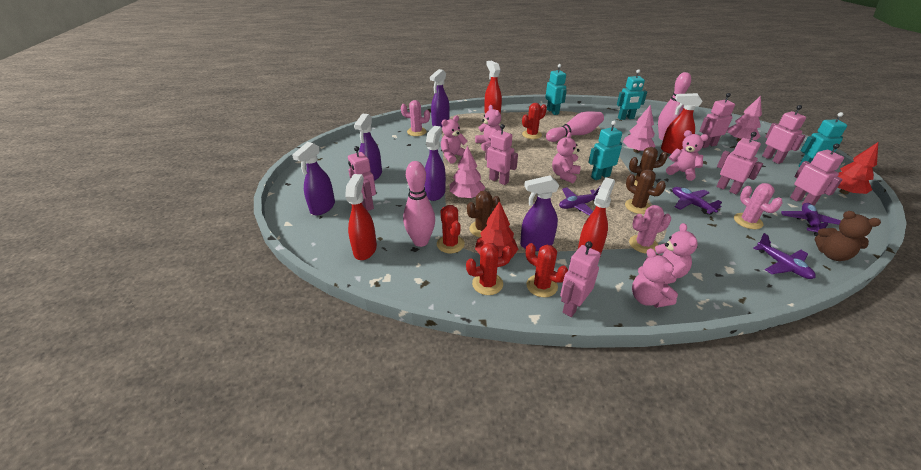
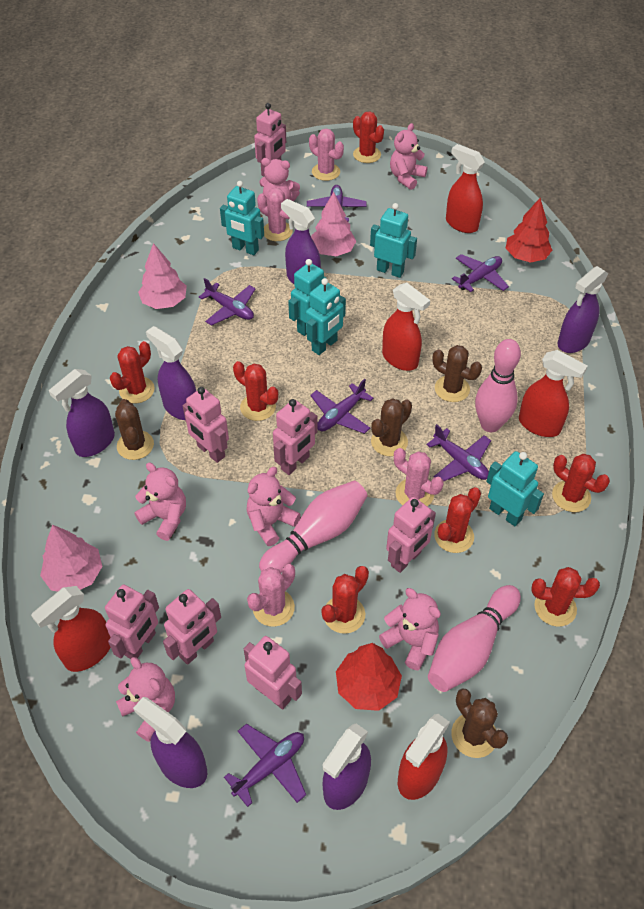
brown cactus: [467,191,500,237] [625,169,666,214] [629,147,668,186] = 3 -> [115,399,154,460] [371,398,412,456] [432,345,482,402] [451,689,508,758] = 4
brown teddy bear: [815,211,881,261] = 1 -> none = 0
pink cactus: [401,100,430,136] [629,205,671,254] [734,183,783,229] = 3 -> [247,564,295,627] [257,188,293,241] [309,129,344,181] [394,448,444,507] = 4
purple plane: [559,186,600,216] [672,187,722,215] [753,233,816,279] [781,203,841,236] = 4 -> [199,278,256,326] [224,724,306,807] [307,185,367,222] [310,379,374,434] [426,424,491,481] [452,254,509,292] = 6
purple spray bottle: [292,142,335,215] [354,113,382,181] [424,126,446,201] [430,69,449,127] [520,176,560,251] = 5 -> [49,369,115,457] [133,697,207,788] [146,326,196,420] [281,199,321,284] [323,723,371,810] [558,266,608,353] = 6
red cactus: [437,205,465,253] [466,243,512,295] [522,103,547,139] [526,243,568,297] = 4 -> [110,341,155,403] [233,361,278,421] [322,566,369,634] [353,111,384,163] [434,487,481,553] [531,567,600,627] [552,454,610,512] = 7
red spray bottle: [345,174,377,260] [485,61,502,114] [578,177,615,256] [661,93,703,154] = 4 -> [31,586,111,672] [382,282,430,371] [398,714,450,800] [446,144,485,233] [519,350,587,437] = 5
turquoise robot: [545,64,567,115] [588,121,622,180] [617,69,647,120] [799,112,847,167] = 4 -> [220,181,264,255] [288,259,326,336] [306,278,346,355] [370,203,417,278] [486,451,544,527] = 5

